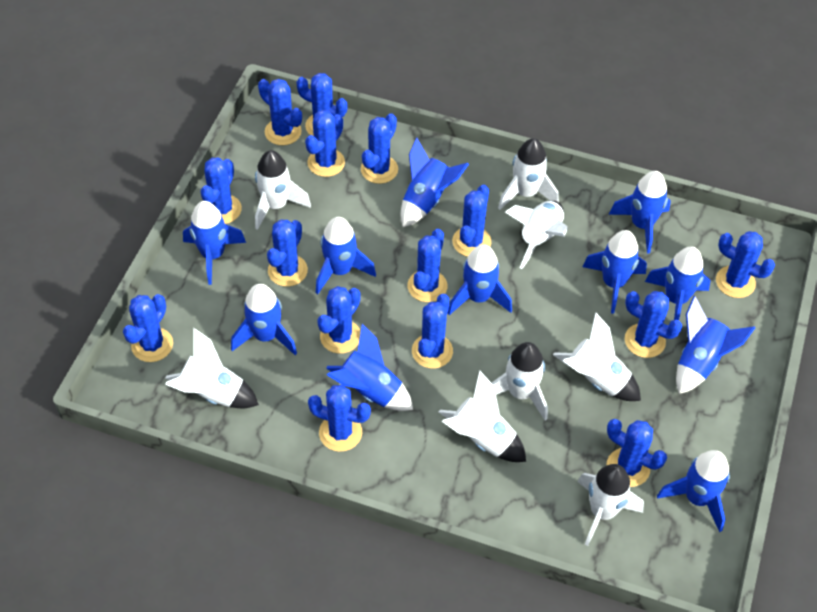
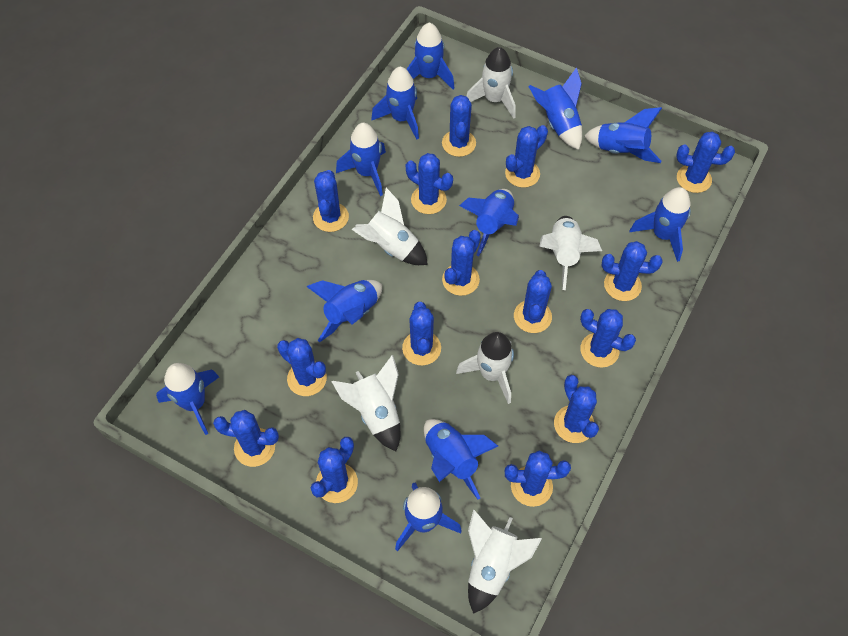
white rocket: [165,328,259,408] [255,150,311,230] [439,370,526,462] [492,342,548,420] [498,138,559,210] [505,201,568,269] [553,312,641,401] [577,464,644,546] = 8 -> [331,355,400,451] [352,188,428,265] [456,332,514,404] [466,47,516,119] [468,509,542,614] [539,216,602,290] = 6

